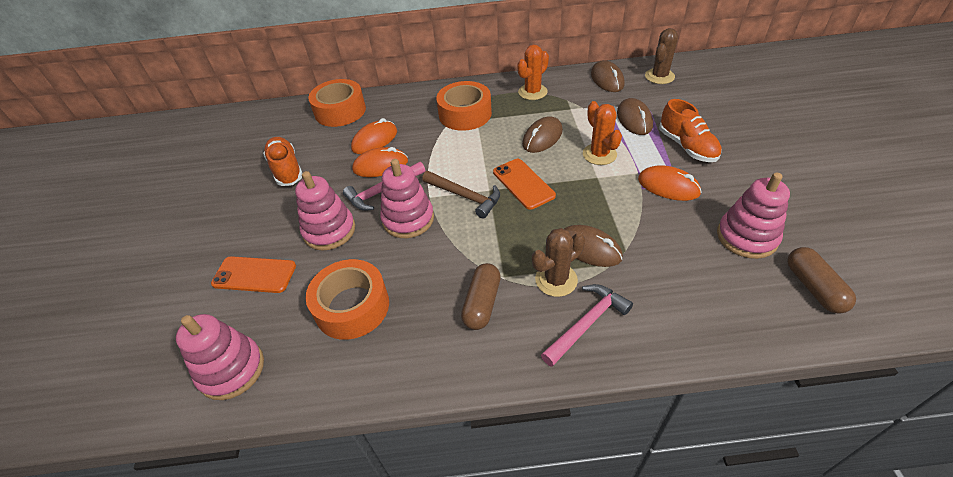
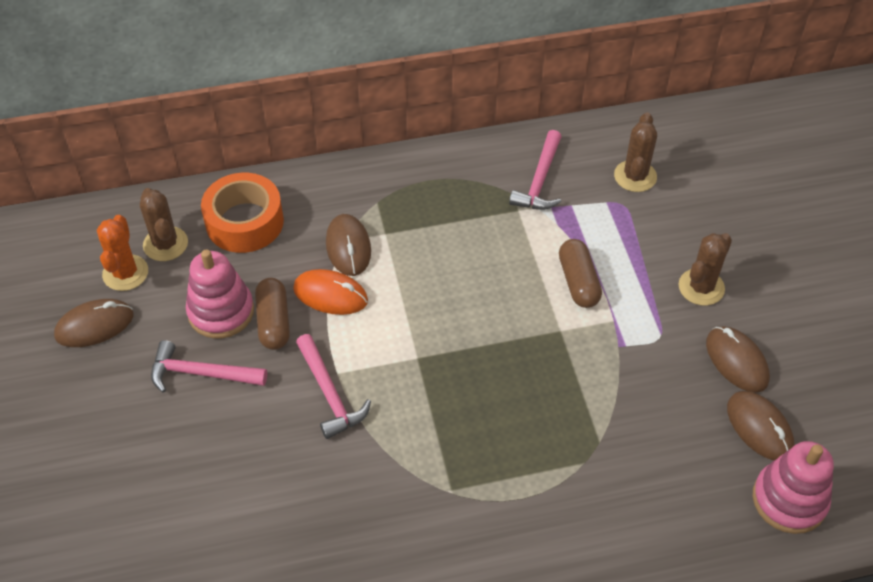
brown cactus: [532,228,585,297] [645,28,678,84] = 2 -> [140,188,188,261] [614,112,657,192] [679,233,732,306] = 3
brown hammer: [422,171,500,219] = 1 -> none = 0
orange cactus: [517,45,549,100] [583,101,622,165] = 2 -> [97,215,148,291] = 1
orange mouse: [351,118,397,154] [352,147,408,177] [638,165,702,201] = 3 -> [293,269,368,315] = 1
orange phone: [211,256,296,293] [493,159,556,210] = 2 -> none = 0
orange shoe: [263,137,302,186] [659,99,722,162] = 2 -> none = 0
orange tape: [306,259,389,340] [308,79,366,127] [436,81,492,131] = 3 -> [201,173,284,253] = 1
pink hammer: [343,162,425,211] [541,284,633,367] = 2 -> [151,340,267,393] [296,334,371,439] [509,130,562,210] = 3
pink stacking toy: [176,314,264,400] [295,171,355,250] [380,159,434,238] [717,173,790,259] = 4 -> [186,250,254,339] [753,441,834,534] = 2

